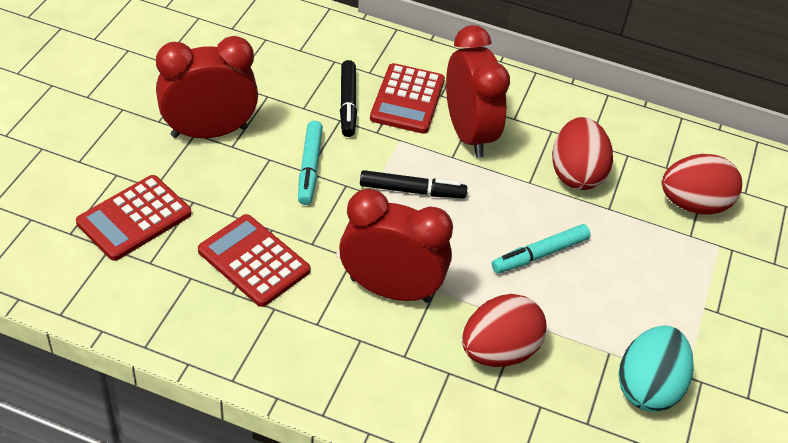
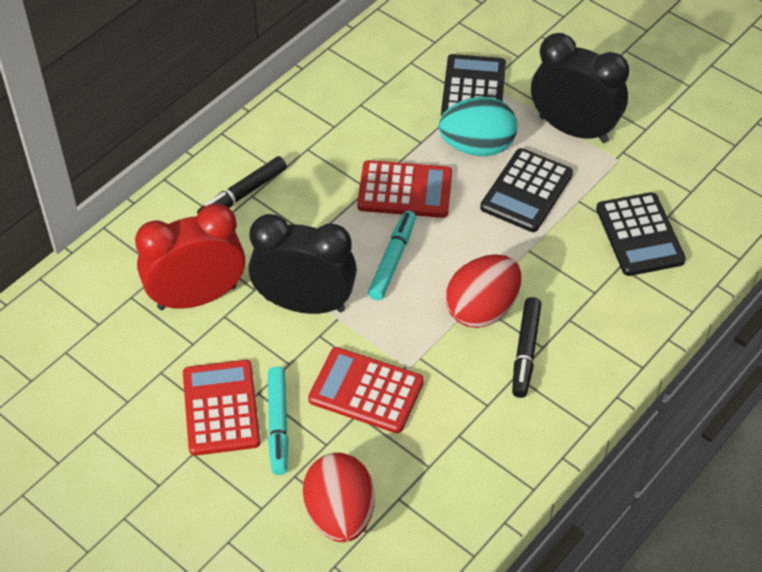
black calculator: none = 0 -> [441,54,506,116] [480,148,573,232] [596,192,686,276] = 3
black clock: none = 0 -> [248,214,357,314] [531,33,629,143] = 2
red clock: [156,36,258,138] [339,189,453,303] [446,25,510,158] = 3 -> [135,203,245,310] = 1
red egg: [462,294,547,367] [552,117,613,190] [662,154,742,215] = 3 -> [303,453,375,542] [446,254,521,328] = 2

